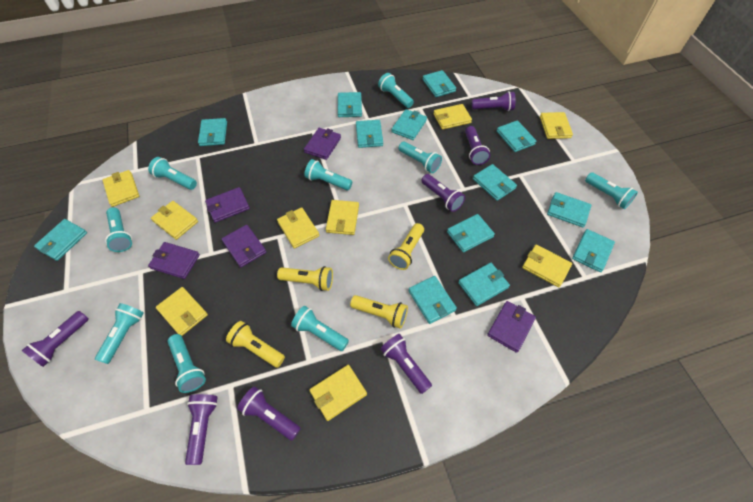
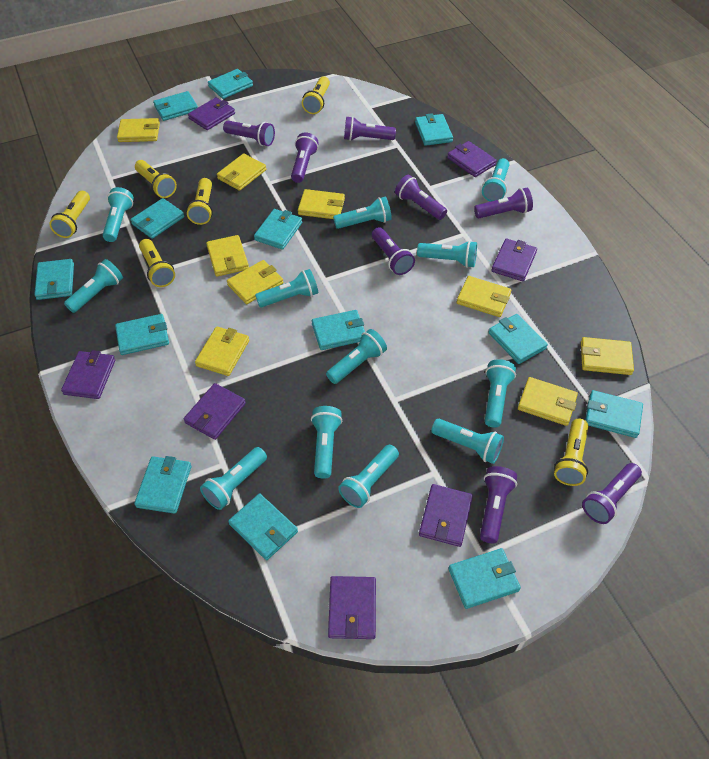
purple flashlight: [21,311,89,367] [185,394,218,465] [237,386,301,441] [380,334,432,394] [421,174,465,212] [465,126,490,165] [472,91,516,111] = 7 -> [223,121,275,146] [291,133,319,183] [344,116,396,141] [372,227,415,275] [395,175,447,220] [474,188,533,218] [480,466,517,543] [582,463,642,524] = 8
purple wallet: [148,242,200,279] [205,187,250,223] [222,225,266,268] [304,128,341,160] [487,301,536,353] = 5 -> [61,350,115,399] [184,383,246,440] [188,97,235,130] [328,576,376,639] [419,484,473,547] [447,141,497,177] [491,238,537,281] = 7
turquoise flashlight: [95,303,144,364] [105,207,132,252] [148,157,197,190] [167,334,206,393] [291,306,349,351] [304,159,352,190] [378,73,414,108] [398,141,442,173] [585,172,638,209] = 9 -> [64,259,123,313] [103,187,134,242] [200,447,267,510] [255,269,318,307] [311,406,342,479] [326,329,387,384] [333,196,392,229] [338,445,399,508] [417,240,477,268] [432,419,504,464] [482,158,509,202] [485,359,516,428] = 12
yellow flashlight: [226,321,285,368] [277,266,333,291] [350,295,408,329] [388,223,424,270] = 4 -> [49,191,90,238] [135,160,177,198] [139,239,175,287] [187,178,213,225] [302,76,330,114] [554,419,588,486] = 6

